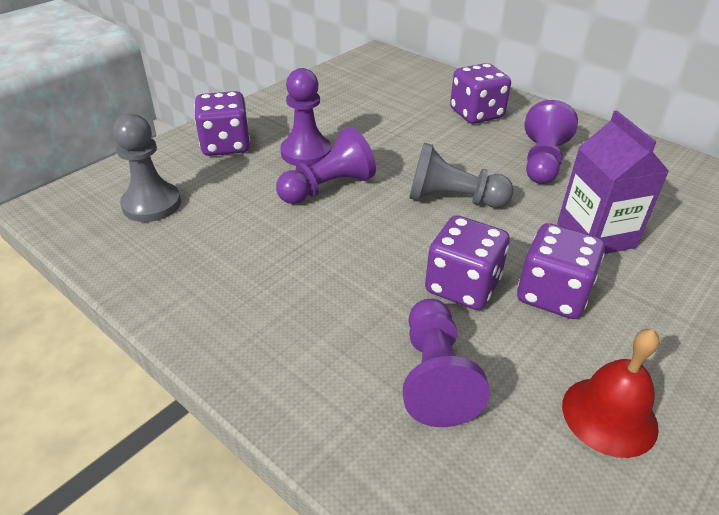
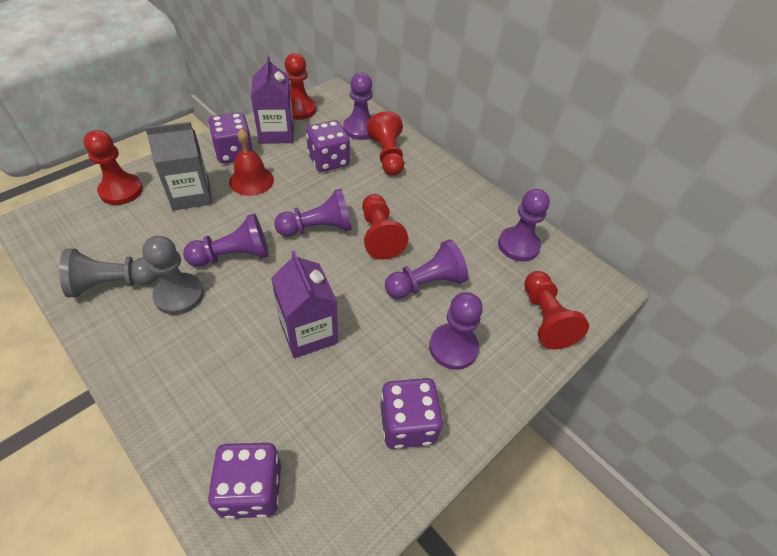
grey carton: none = 0 -> [145,122,212,211] = 1
purple carton: [557,110,669,254] = 1 -> [251,56,293,144] [271,251,338,358] = 2
purple pawn: [276,127,376,204] [280,68,331,167] [403,299,490,427] [524,100,578,184] = 4 -> [183,214,269,267] [274,189,352,237] [343,73,373,140] [385,239,468,299] [429,292,483,370] [498,189,550,261] = 6
red pawn: none = 0 -> [84,130,143,205] [285,53,316,120] [362,194,409,260] [367,111,404,176] [524,271,589,349] = 5

